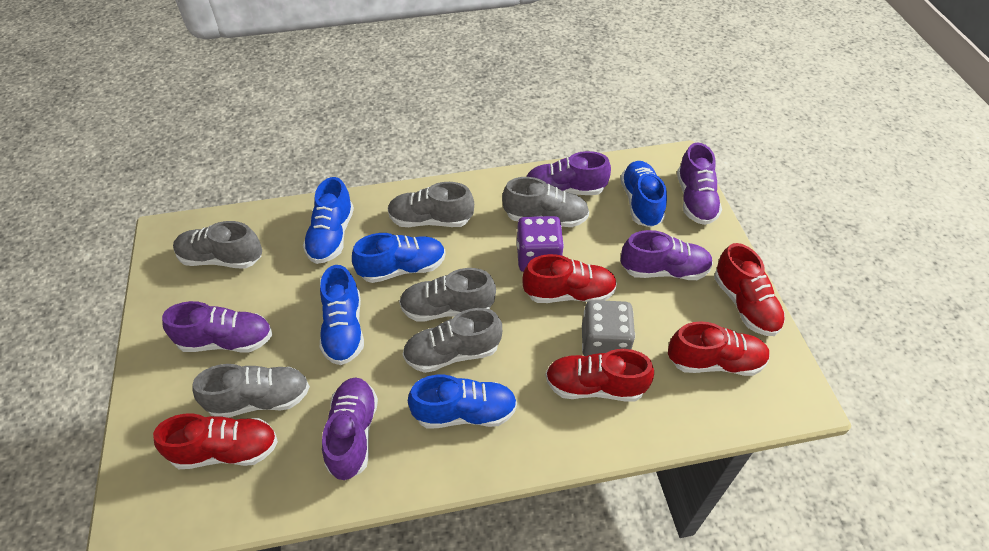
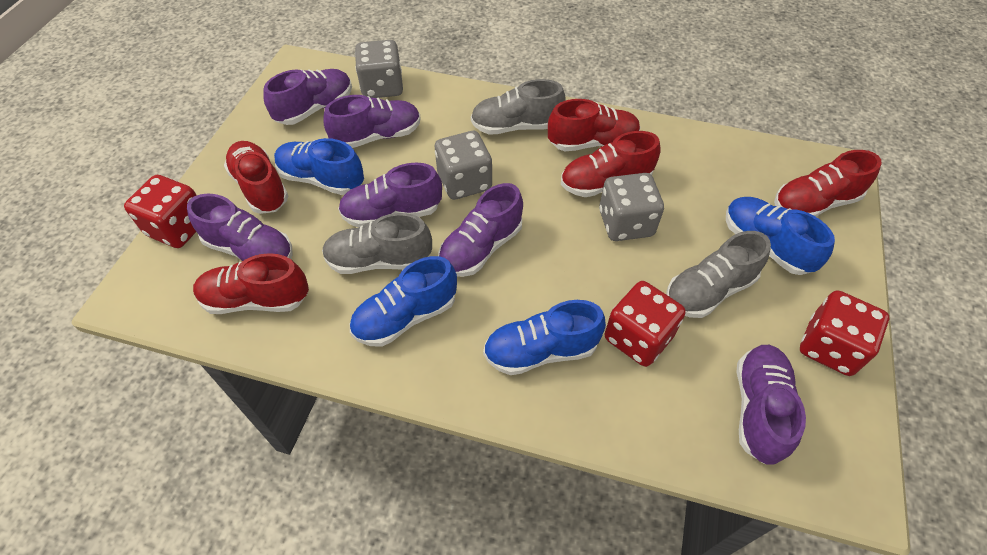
blue shoe: [303,177,354,264] [320,265,364,365] [352,233,446,283] [408,375,517,429] [620,161,667,227] = 5 -> [274,138,364,195] [350,256,457,347] [483,300,606,375] [726,197,835,275] = 4
grey dice: [582,300,635,356] = 1 -> [355,40,403,98] [435,131,492,200] [599,173,664,241] = 3
grey shoe: [173,221,262,269] [192,364,310,418] [388,182,474,227] [399,268,496,322] [403,308,502,373] [502,177,589,227] = 6 -> [322,213,432,274] [471,79,566,135] [666,231,771,318] = 3
purple dice: [516,216,564,272] = 1 -> none = 0
purple shoe: [162,301,272,353] [322,377,378,480] [527,151,611,195] [621,230,713,280] [677,142,722,225] = 5 -> [187,193,293,261] [263,69,352,125] [324,95,421,148] [338,163,442,227] [438,183,523,277] [736,345,806,465] = 6
red dice: none = 0 -> [124,175,197,248] [605,281,686,367] [800,290,889,376] = 3

